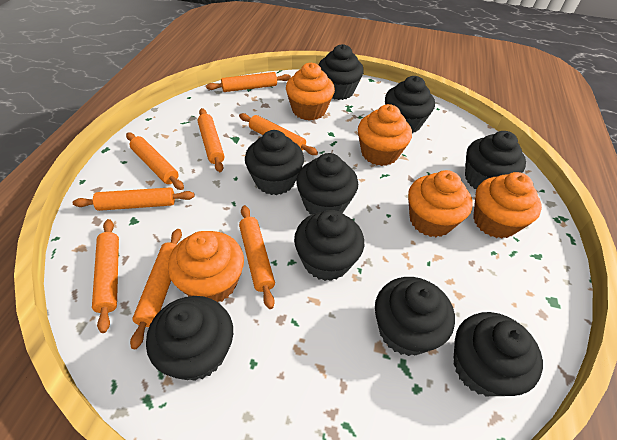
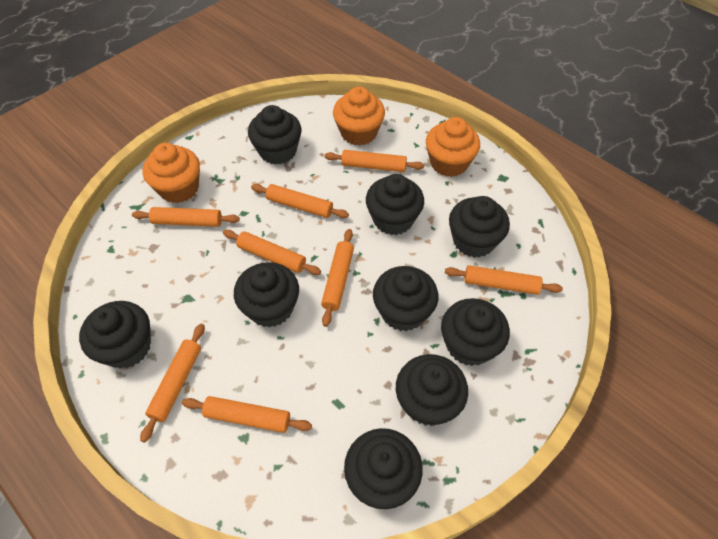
orange cupcake: [168,231,244,302] [286,63,335,121] [358,104,412,166] [408,170,473,237] [473,172,542,239] = 5 -> [142,143,200,203] [333,87,385,146] [426,117,480,177] = 3

